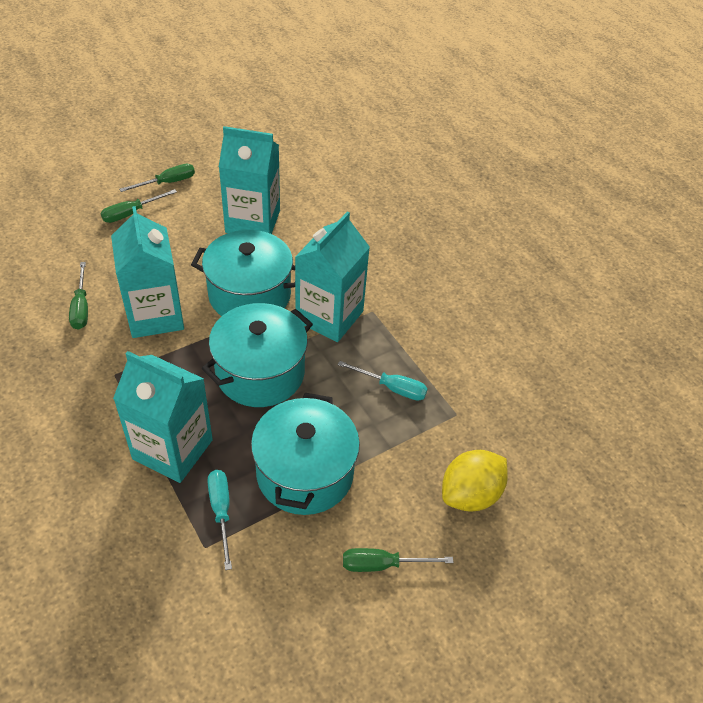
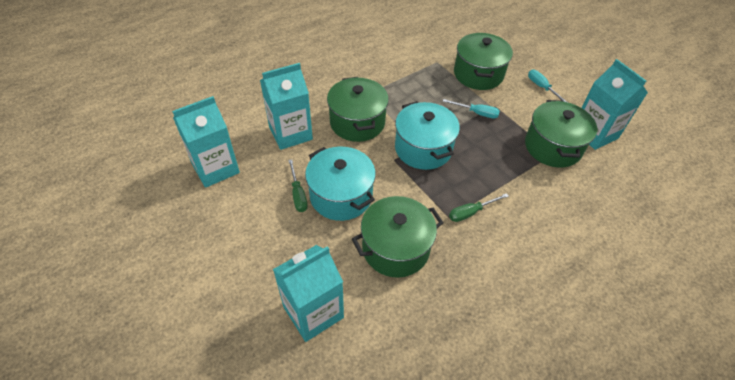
green pot: none = 0 -> [327,77,389,142] [352,196,443,278] [454,33,513,90] [525,100,597,168] = 4
green screwdriver: [69,262,88,330] [101,189,177,223] [119,164,195,192] [343,548,454,572] = 4 -> [288,159,308,212] [449,193,509,222] = 2
turquoise pot: [191,230,295,316] [202,303,313,407] [251,393,360,515] = 3 -> [305,147,376,221] [395,101,460,170] = 2
yellow lemon: [442,450,508,511] = 1 -> none = 0

